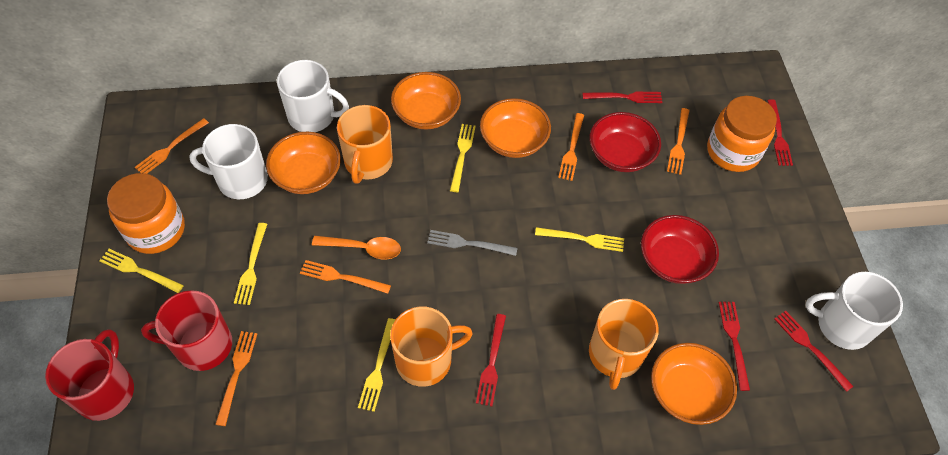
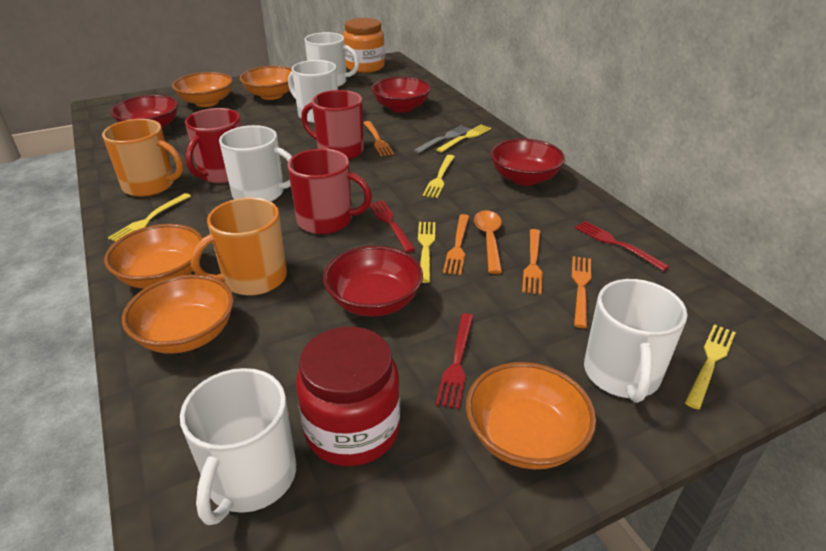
orange bowl: [266,131,341,194] [391,72,461,130] [480,98,551,158] [651,343,737,425] = 4 -> [104,224,203,289] [122,274,234,354] [172,72,233,107] [240,66,294,100] [466,362,596,469] = 5
orange fork: [135,118,209,174] [215,331,257,426] [300,260,391,294] [558,113,584,181] [667,108,690,175] = 5 -> [364,121,394,156] [443,214,469,275] [522,229,542,295] [572,256,591,328] = 4
orange jar: [107,173,185,254] [707,96,777,172] = 2 -> [343,18,385,73] = 1
orange mug: [337,105,393,184] [390,306,473,387] [589,299,659,390] = 3 -> [102,119,183,197] [191,197,287,296] = 2
red bowl: [590,112,661,172] [641,215,719,284] = 2 -> [111,95,178,129] [323,246,423,317] [371,77,431,113] [490,139,565,186] = 4
red fork: [476,314,506,406] [582,92,662,103] [719,302,750,391] [767,99,793,166] [774,311,854,392] = 5 -> [370,200,415,252] [436,313,474,409] [575,221,670,271] = 3
red jar: none = 0 -> [296,327,400,466] = 1
red mug: [45,329,134,421] [141,290,232,371] = 2 -> [185,108,242,183] [288,149,372,234] [301,90,364,160] = 3
white mug: [189,124,268,199] [277,60,349,132] [806,272,903,350] = 3 -> [180,368,296,525] [219,125,292,202] [288,60,338,123] [305,32,359,87] [584,279,687,403] = 5

